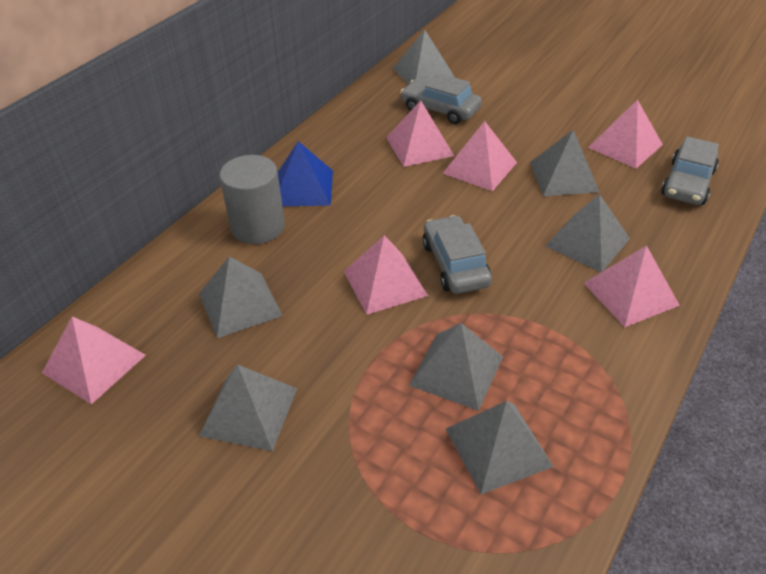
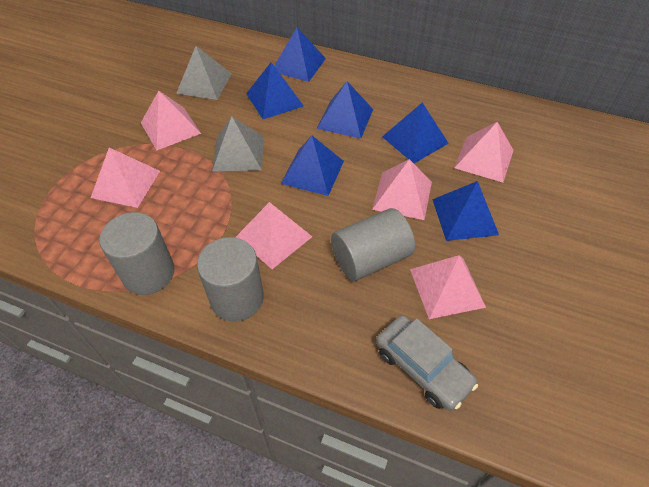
blue pyramid: [278,141,333,206] = 1 -> [246,62,304,119] [274,28,326,82] [281,135,344,196] [317,81,373,139] [382,103,449,163] [432,181,499,241] = 6
grey car: [401,73,482,124] [423,215,492,294] [661,136,719,205] = 3 -> [376,315,478,411] = 1
grey cylinder: [219,155,285,244] = 1 -> [99,212,175,295] [197,237,264,322] [331,208,415,281] = 3
grey pyramid: [199,256,283,338] [199,365,297,451] [392,30,455,85] [409,323,503,411] [446,401,554,494] [530,130,599,196] [545,194,630,272] = 7 -> [176,46,232,100] [212,116,264,171] = 2

